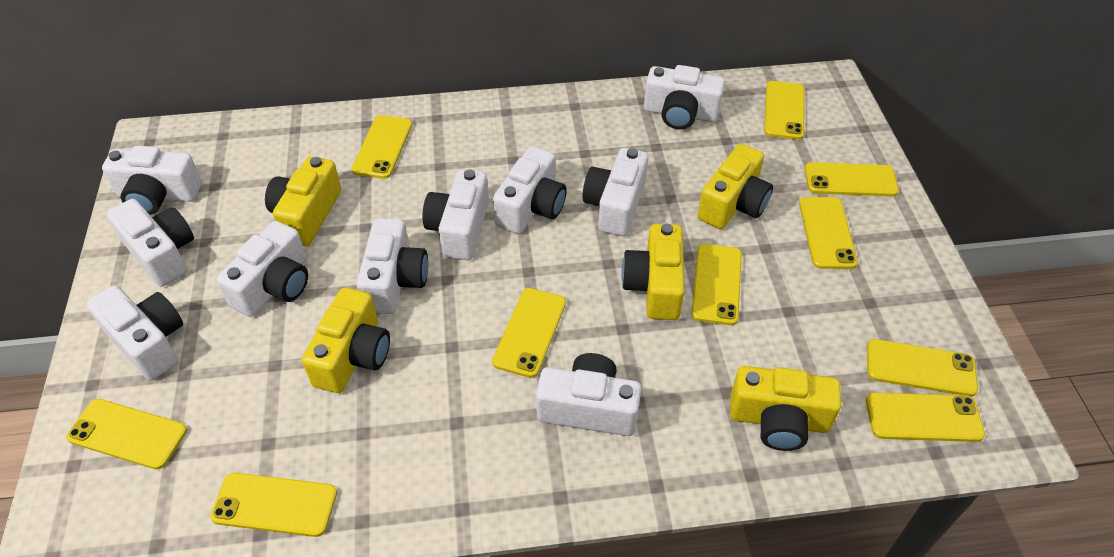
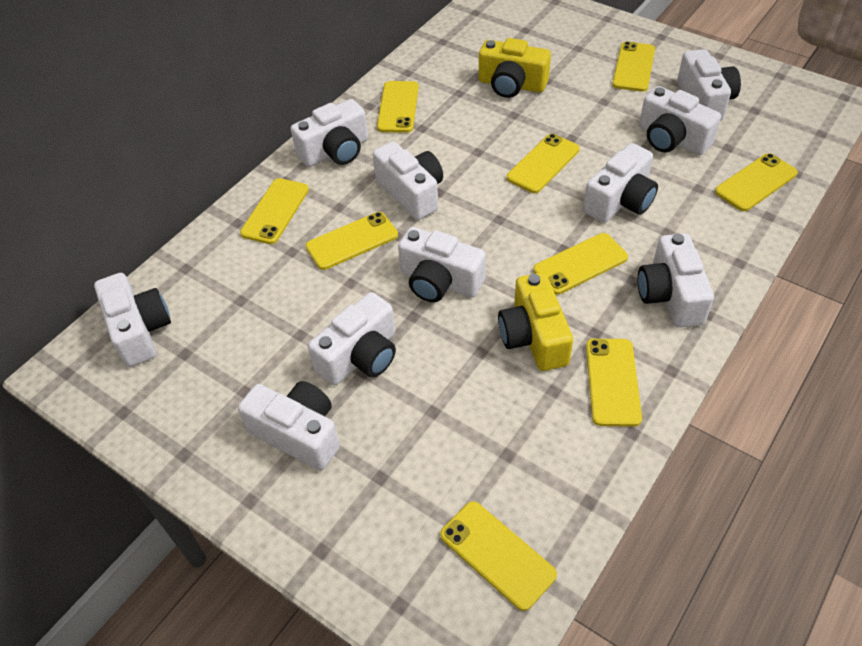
yellow camera: [265,156,341,246] [302,288,390,393] [622,224,685,320] [698,144,773,229] [730,366,841,451] = 5 -> [479,38,551,98] [498,272,573,371] = 2
yellow phone: [66,399,187,470] [210,473,337,537] [352,115,412,179] [492,288,566,378] [691,244,742,325] [764,81,805,140] [799,197,858,269] [805,162,899,196] [866,392,985,442] [867,339,978,397] = 10 -> [240,178,309,244] [305,212,398,270] [377,81,419,133] [440,501,557,611] [507,134,580,193] [533,233,628,295] [586,339,642,427] [612,41,655,92] [715,153,798,211] = 9

